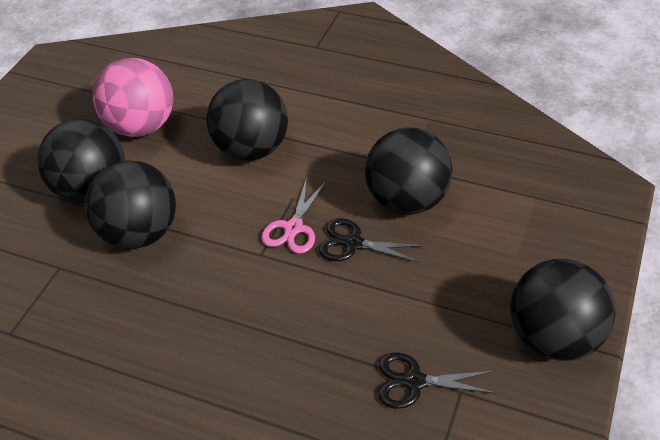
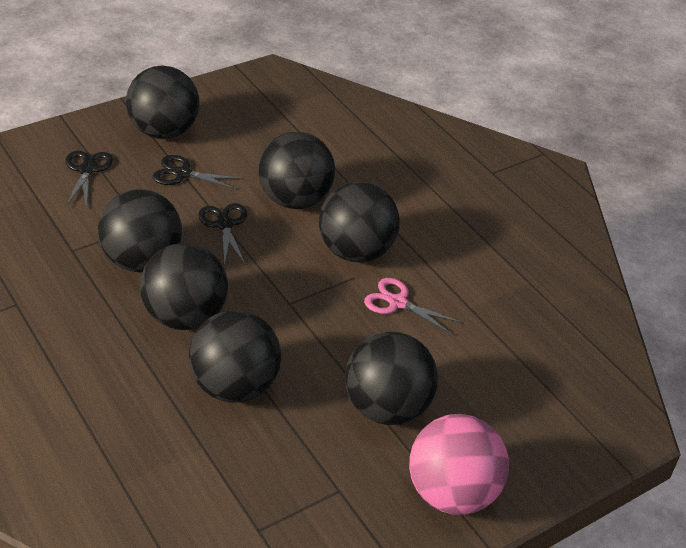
black ball: [37,119,125,203] [85,160,176,249] [206,79,288,161] [365,127,453,215] [510,259,616,361] = 5 -> [98,189,182,273] [126,66,199,139] [140,243,228,330] [189,310,281,403] [258,132,335,209] [319,182,400,263] [345,332,438,425] = 7
black scissors: [319,218,425,263] [378,353,497,409] = 2 -> [65,151,113,208] [152,155,243,189] [198,203,247,266] = 3

